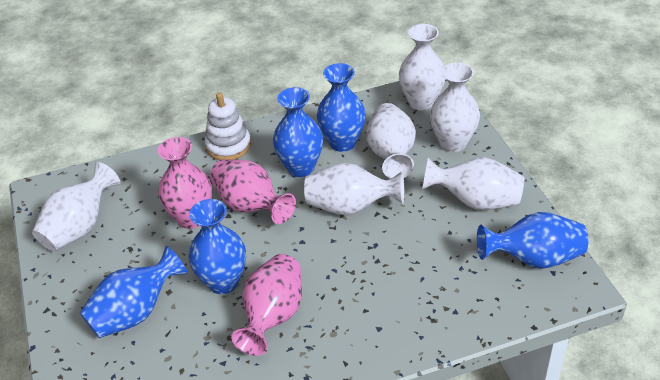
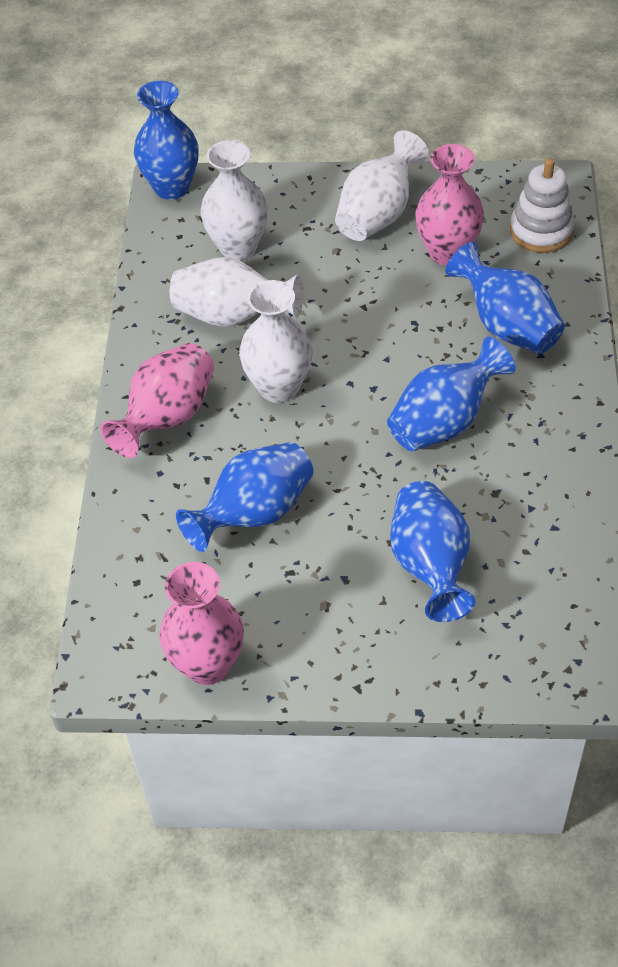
white vase: [32,162,120,251] [304,163,404,215] [366,103,416,178] [399,24,445,110] [422,157,524,210] [430,62,480,152] = 6 -> [170,257,303,327] [201,140,268,260] [239,280,312,403] [335,130,429,241] = 4

